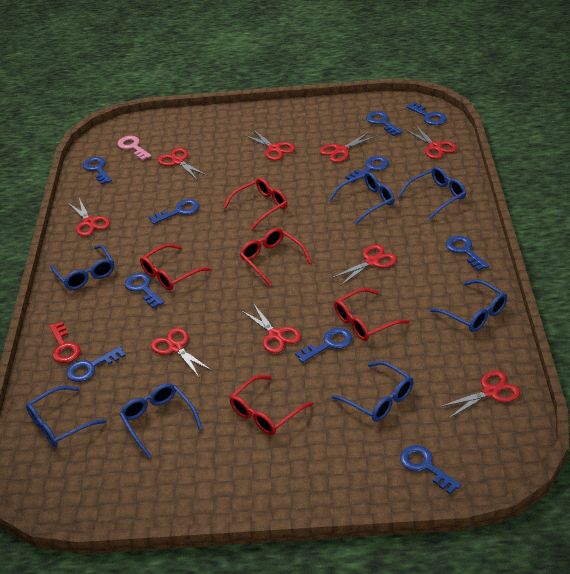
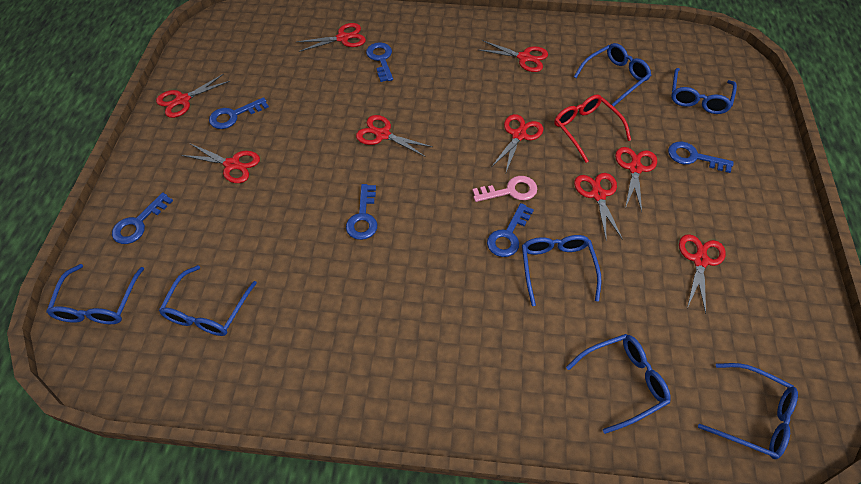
blue key: [67,347,126,382] [83,157,112,185] [125,273,164,308] [149,199,199,224] [295,328,352,363] [345,156,389,183] [366,111,403,136] [400,445,461,494] [406,102,447,125] [446,235,489,271] = 10 -> [112,192,173,244] [209,97,269,129] [346,184,377,240] [366,42,393,82] [487,203,534,257] [668,142,733,173] = 6
red glasses: [140,244,211,290] [223,178,288,231] [229,375,313,435] [240,228,312,286] [334,288,410,341] = 5 -> [554,95,631,163] = 1
red key: [50,322,80,363] = 1 -> none = 0

